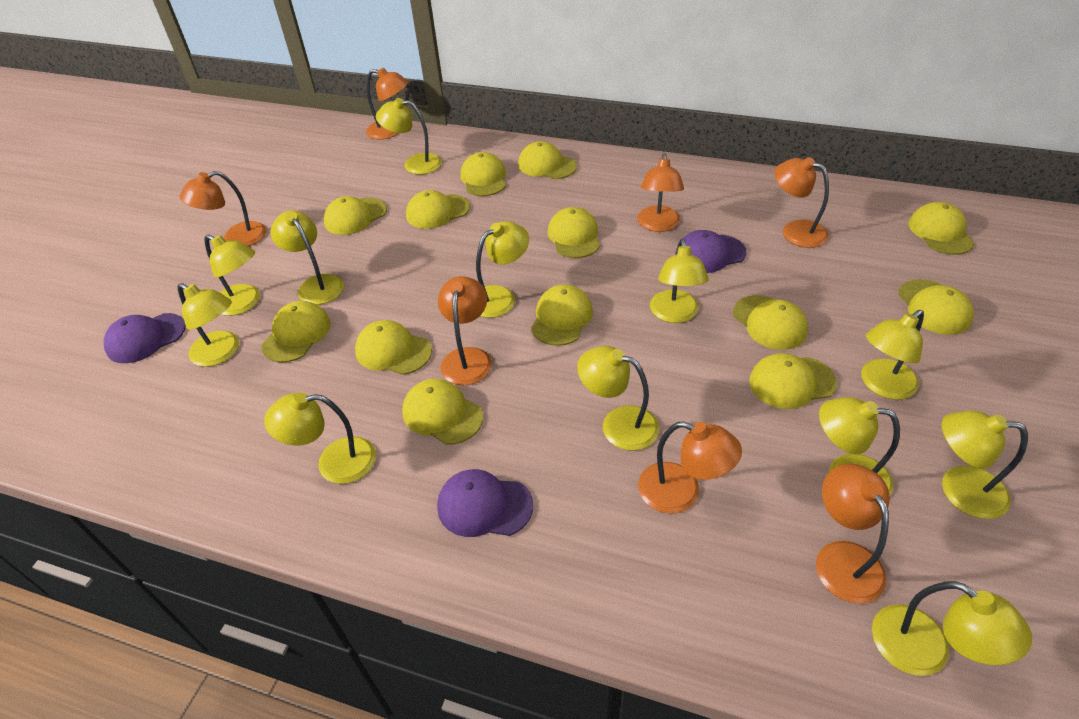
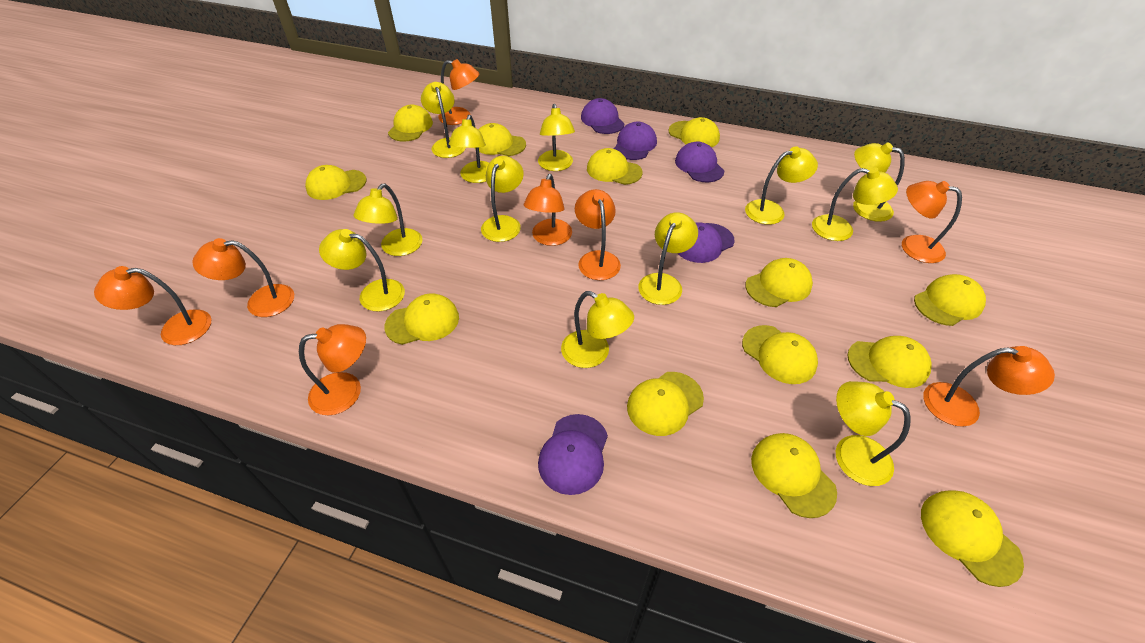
orange lamp: [179,171,267,246] [366,68,408,140] [438,276,492,385] [637,153,684,232] [638,421,742,513] [774,157,829,248] [816,464,890,604] = 7 -> [94,266,211,345] [192,238,294,317] [299,324,366,416] [438,59,479,125] [524,174,572,246] [575,189,621,280] [902,181,962,263] [923,346,1055,427] = 8
purple cap: [104,313,186,363] [437,469,533,537] [675,230,747,273] = 3 -> [538,414,608,495] [581,98,625,134] [614,122,657,160] [675,142,724,182] [677,222,735,263] = 5

